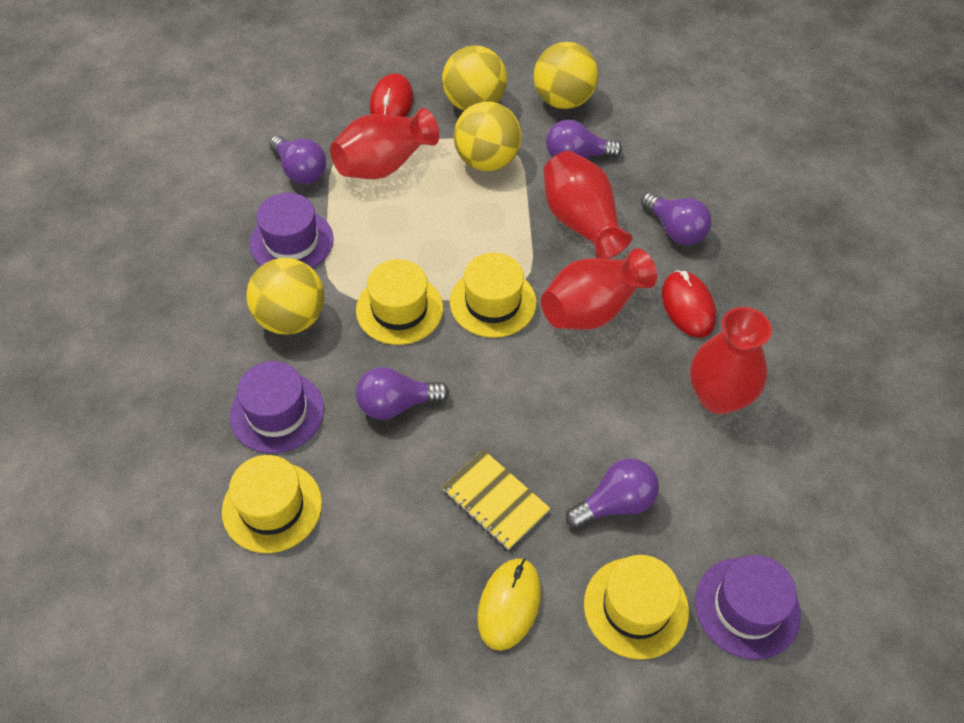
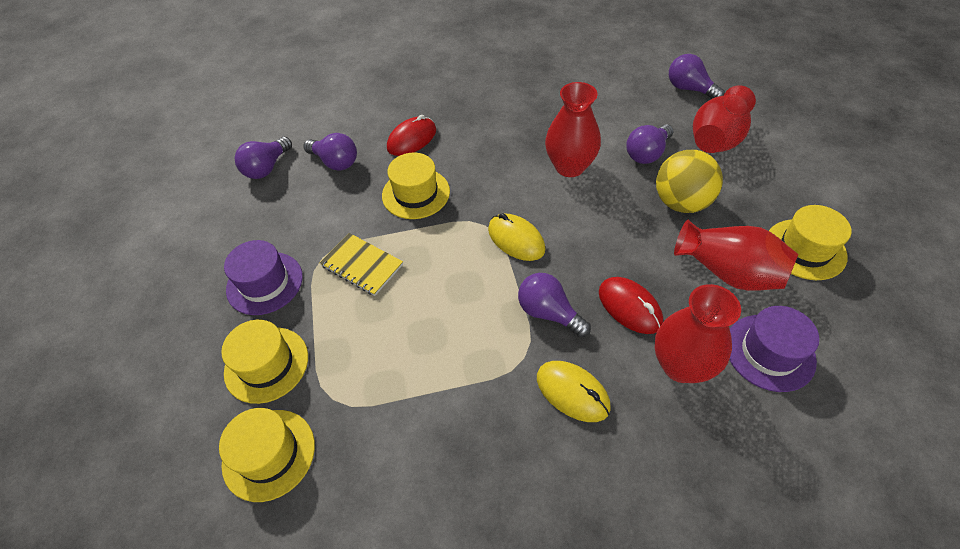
purple hat: [230,361,324,454] [250,193,334,268] [695,555,801,660] = 3 -> [224,240,303,315] [729,306,819,392] = 2
yellow ball: [246,258,325,335] [442,45,507,111] [454,102,521,171] [534,42,599,109] = 4 -> [656,150,723,213] = 1
yellow mouse: [477,558,541,651] = 1 -> [488,213,546,261] [537,361,611,422] = 2

